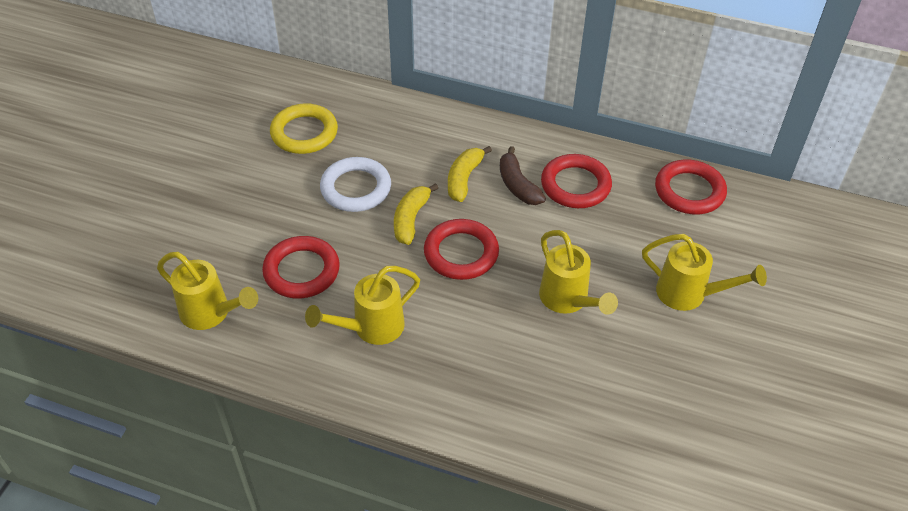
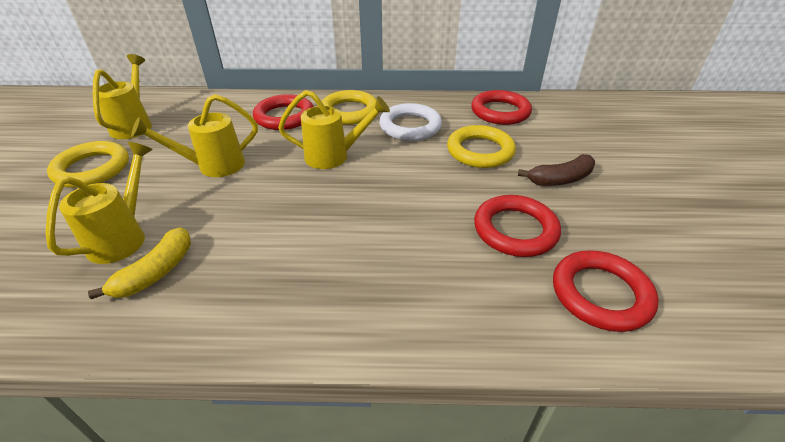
yellow banana: [394,183,438,245] [448,146,492,202] = 2 -> [88,227,191,299] = 1
yellow ring: [270,103,338,154] = 1 -> [47,141,129,188] [322,90,377,125] [447,125,516,168] = 3

